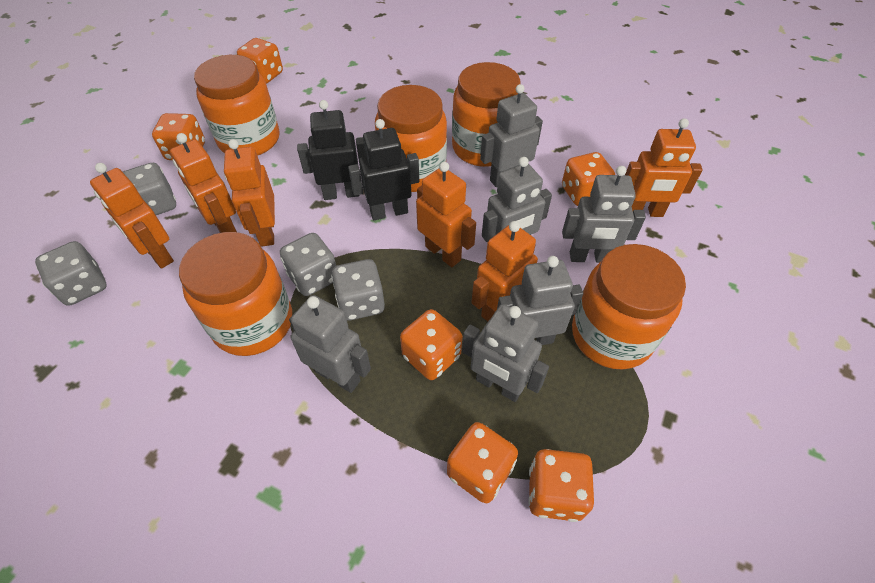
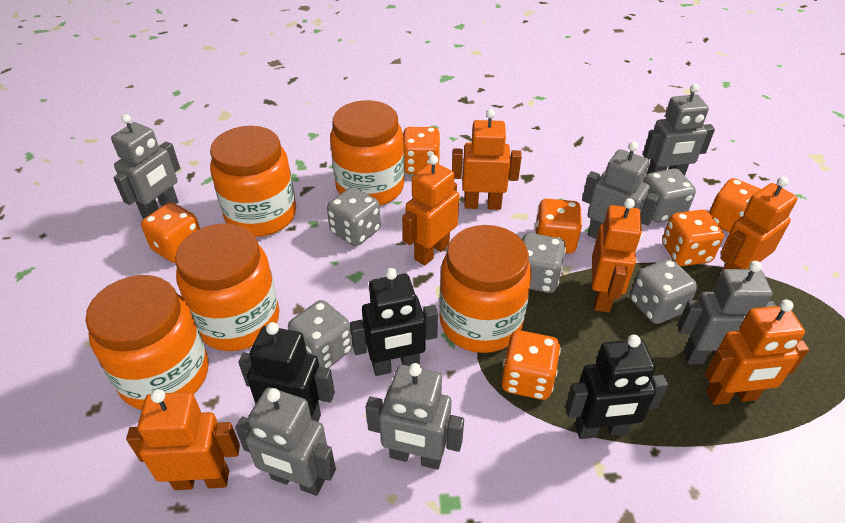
black robot: [297,100,366,200] [348,119,419,220] = 2 -> [238,322,335,422] [350,268,438,376] [565,335,668,439] = 3
grey dice: [35,241,107,306] [123,163,176,215] [280,233,336,296] [331,259,385,321] = 4 -> [288,300,353,368] [327,187,381,246] [522,233,566,293] [630,259,698,324] [643,168,696,223] = 5

